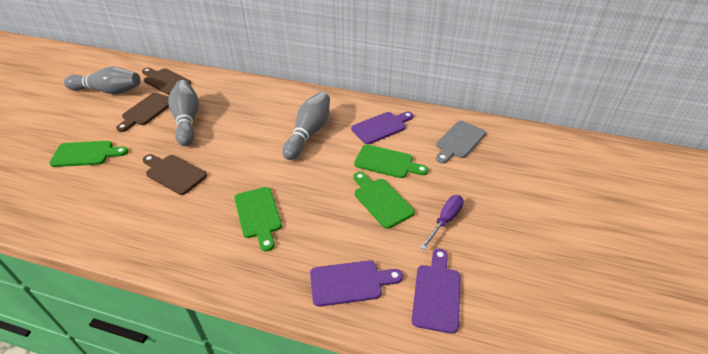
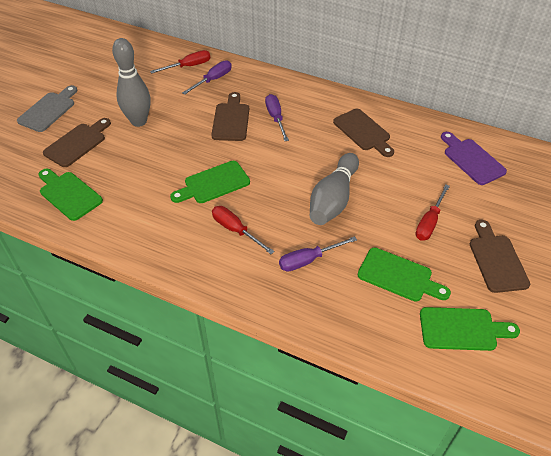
brown cutting board: [116,93,169,132] [142,68,191,95] [143,154,207,195] = 3 -> [43,118,111,167] [211,92,249,141] [333,109,394,157] [470,220,530,293] = 4
grey bowling pin: [64,67,141,94] [168,80,199,146] [282,92,330,160] = 3 -> [112,38,150,127] [310,153,359,225] = 2
purple cutting board: [310,261,403,307] [351,112,413,144] [412,249,461,334] = 3 -> [441,132,507,185] = 1
purple screwdriver: [420,195,464,250] = 1 -> [182,60,232,95] [265,94,289,141] [279,236,357,271] = 3
red screwdriver: none = 0 -> [150,50,210,74] [212,206,275,254] [416,184,450,241] = 3

